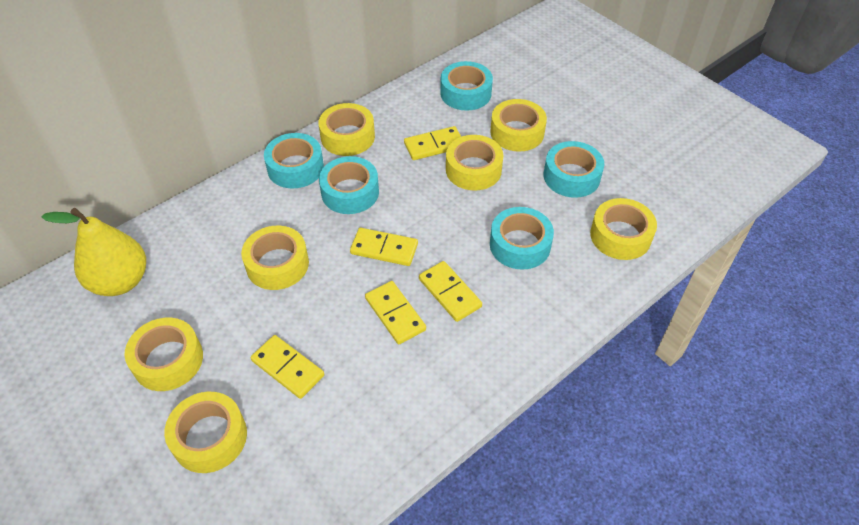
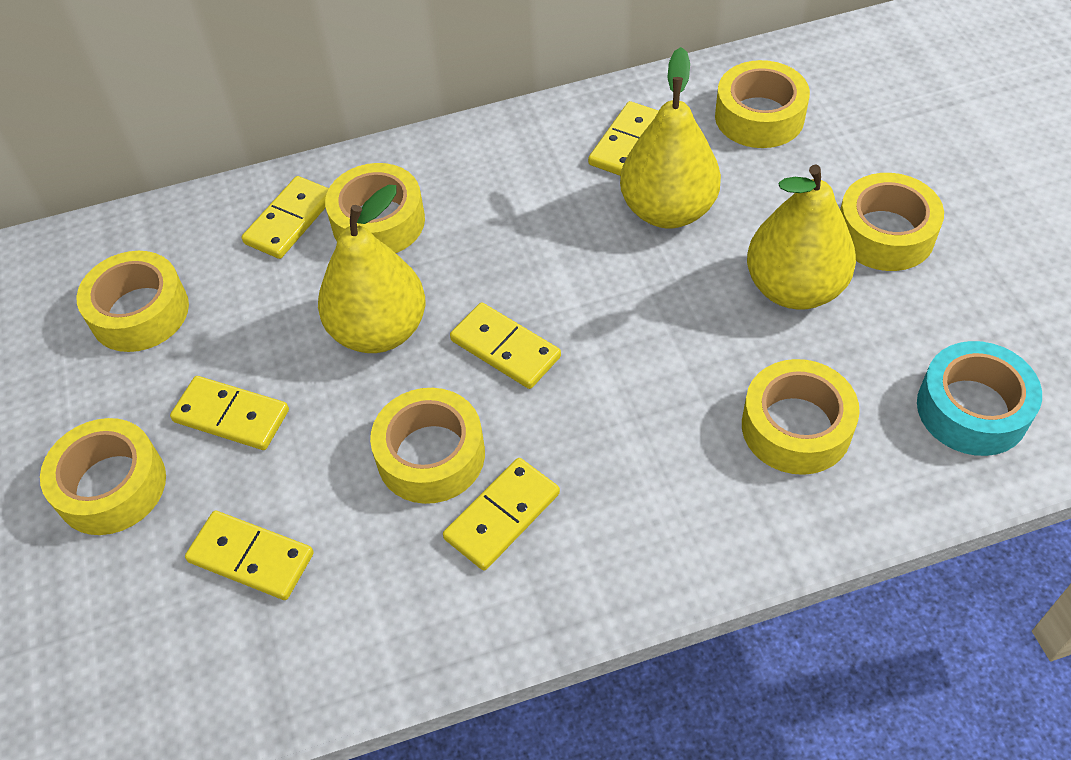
turquoise tape: [264,133,324,188] [319,156,379,214] [440,61,493,111] [490,207,554,270] [544,141,604,198] = 5 -> [917,341,1042,456] = 1
yellow domino: [251,335,324,399] [350,228,418,266] [365,281,426,344] [404,126,461,160] [419,261,482,322] = 5 -> [170,376,289,450] [185,510,314,600] [242,176,329,259] [443,458,560,571] [450,303,561,389] [588,101,658,176] = 6
yellow pear: [42,208,146,296] = 1 -> [318,185,425,353] [620,47,721,228] [747,165,856,310] = 3

